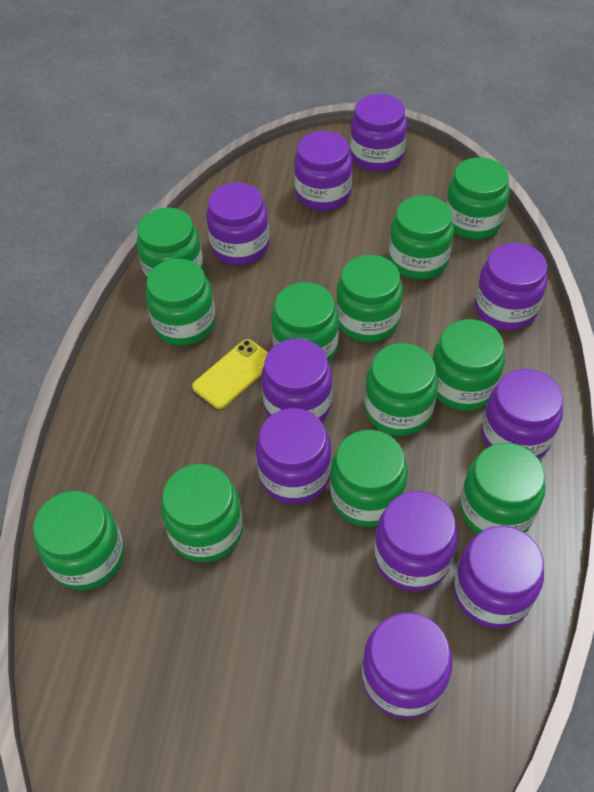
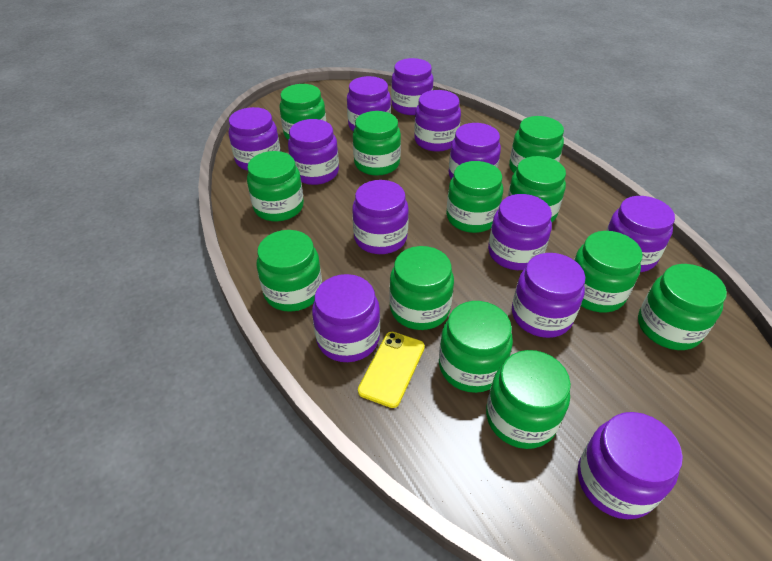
purple jar: [206,182,269,265] [256,408,331,504] [261,339,333,422] [294,131,352,211] [350,94,407,171] [362,613,453,719] [374,491,458,591] [453,526,544,628] [475,243,547,330] [481,369,563,459] = 10 -> [229,107,281,171] [288,119,339,185] [312,274,380,362] [347,76,391,131] [352,180,409,254] [391,58,433,115] [414,90,461,152] [448,123,501,179] [488,194,552,270] [512,253,585,338] [578,412,683,519] [606,196,675,272] = 12

